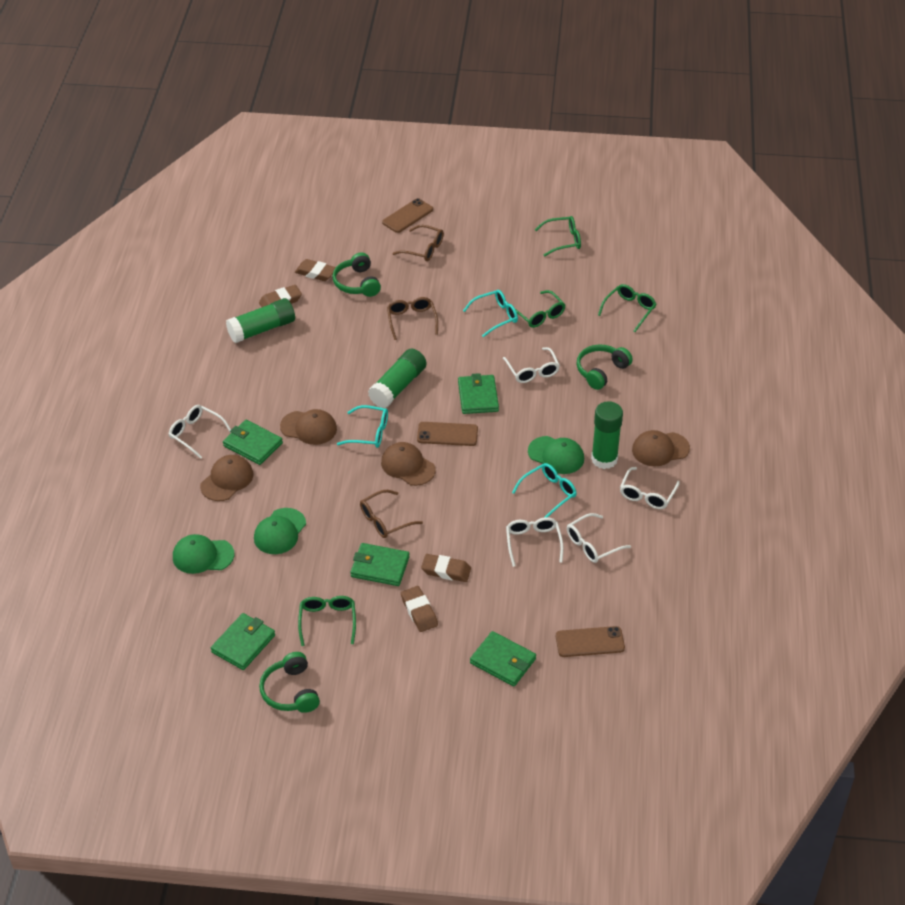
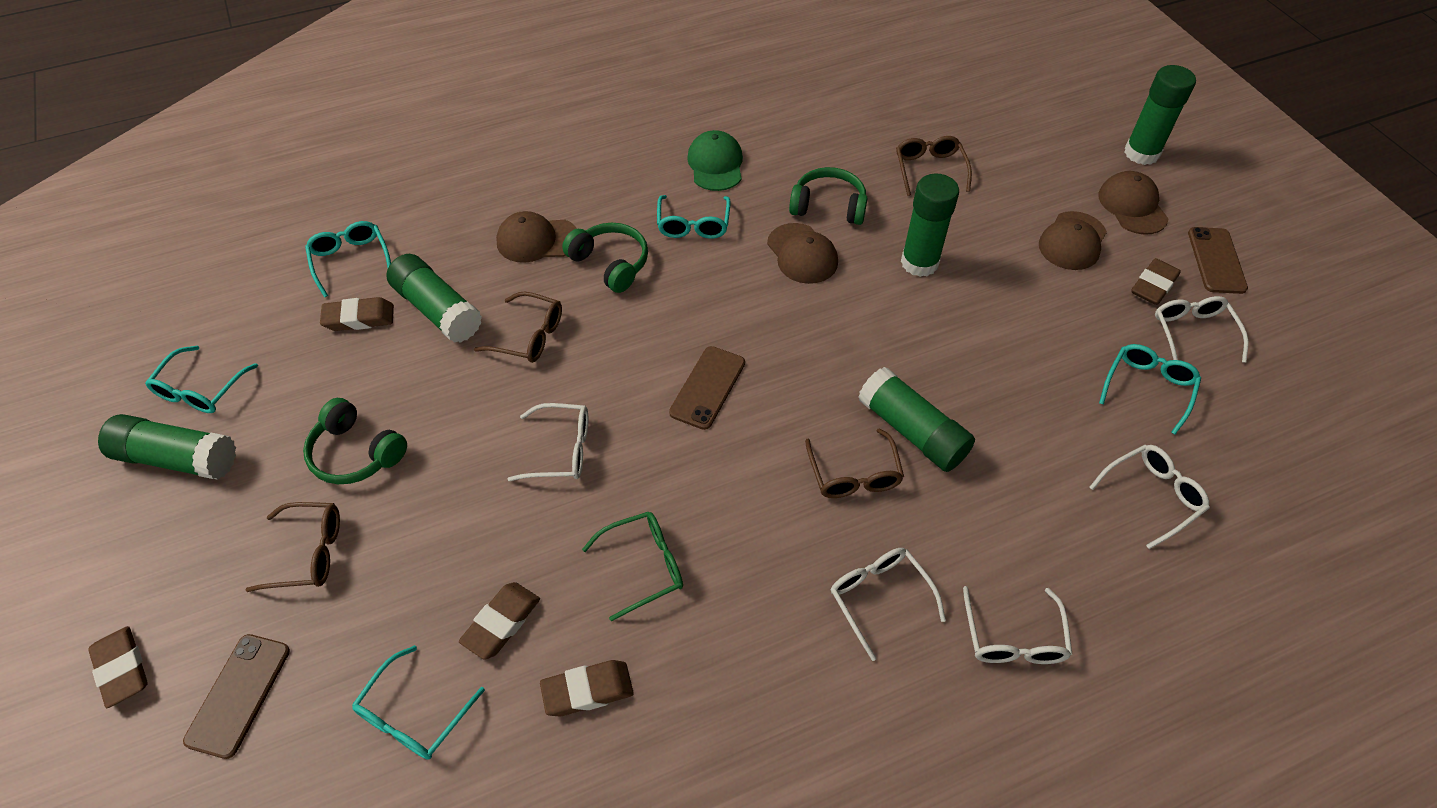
brown eraser: [259,285,302,307] [295,259,336,281] [401,586,438,632] [421,554,471,582] = 4 -> [88,626,148,708] [320,297,394,331] [459,582,540,659] [540,660,634,716] [1131,258,1181,305] = 5
brown glasses: [360,490,423,538] [387,297,438,340] [392,225,444,261] = 3 -> [246,502,340,592] [474,292,562,363] [805,428,904,498] [896,136,972,196] = 4
green cap: [173,534,235,574] [254,508,306,554] [528,436,584,474] = 3 -> [687,130,743,191] = 1
green glasses: [298,596,356,646] [515,290,566,328] [535,216,581,256] [598,284,656,332] = 4 -> [582,512,683,622] = 1
green glue stick: [226,298,295,343] [368,349,427,408] [591,401,623,469] = 3 -> [98,414,236,480] [386,254,482,343] [858,367,975,472] [901,173,959,277] [1124,65,1196,165] = 5
green wallet: [211,613,275,670] [223,420,283,465] [350,543,409,586] [458,373,499,414] [470,631,536,687] = 5 -> none = 0
turquoise glasses: [337,405,388,448] [463,290,518,337] [512,463,577,518] = 3 -> [145,346,258,413] [305,221,391,297] [352,645,485,760] [657,195,731,239] [1099,344,1201,435] = 5

